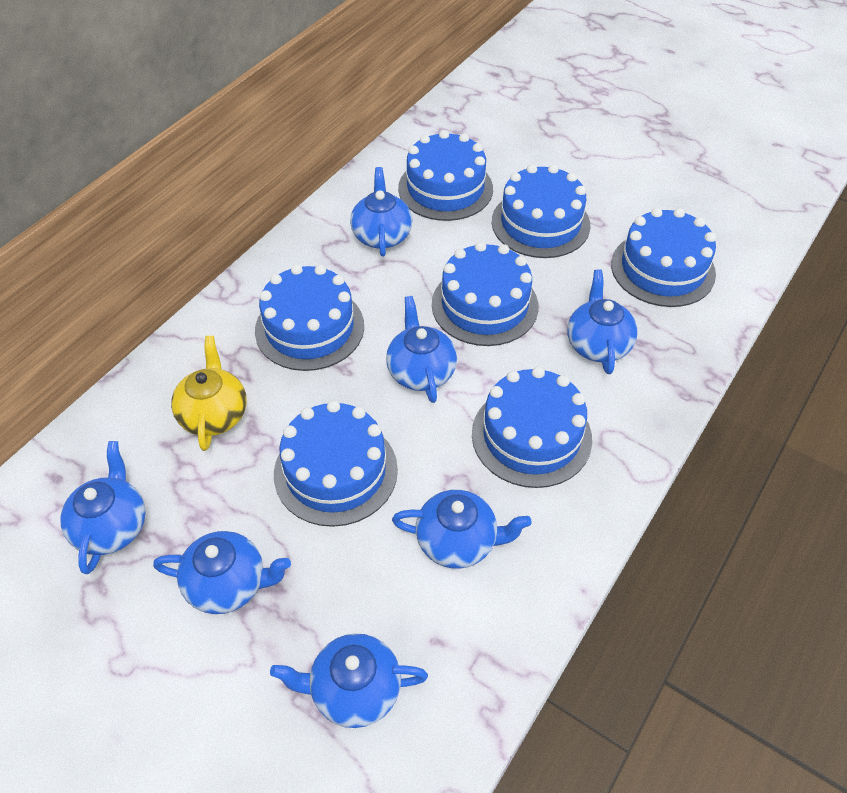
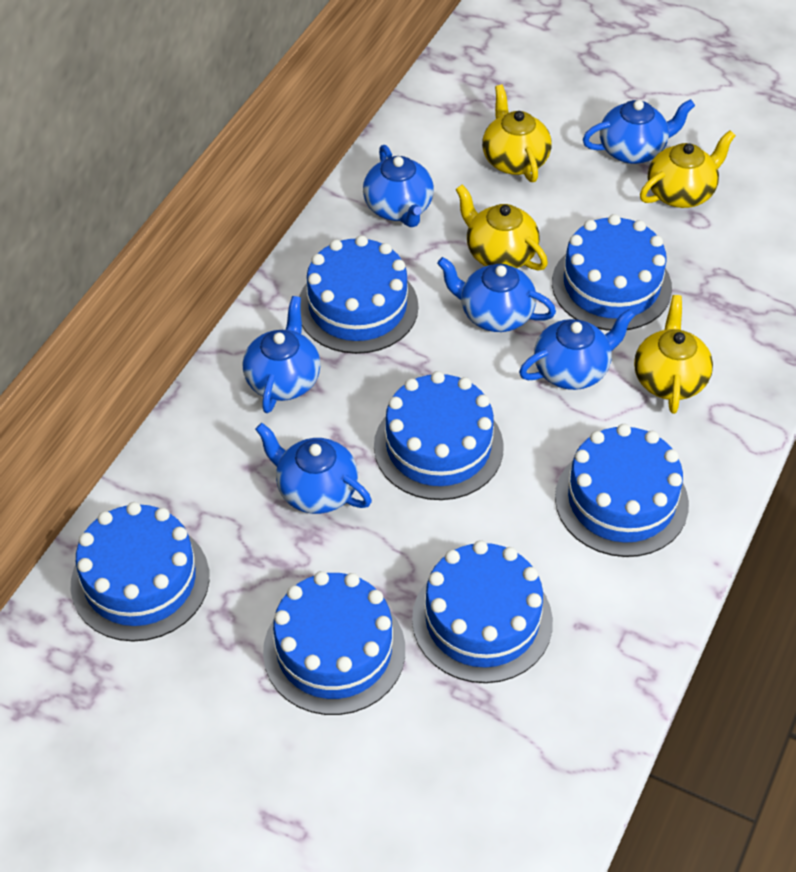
blue teapot: [60,441,146,574] [153,531,291,614] [270,633,428,728] [350,167,412,257] [386,296,457,403] [392,490,532,569] [567,269,638,374] = 7 -> [243,296,321,413] [255,423,372,514] [363,145,434,227] [437,257,556,332] [519,309,635,390] [583,99,695,164] = 6
yellow teapot: [171,336,247,451] = 1 -> [456,185,548,271] [482,85,552,182] [634,295,713,414] [640,130,736,208] = 4

